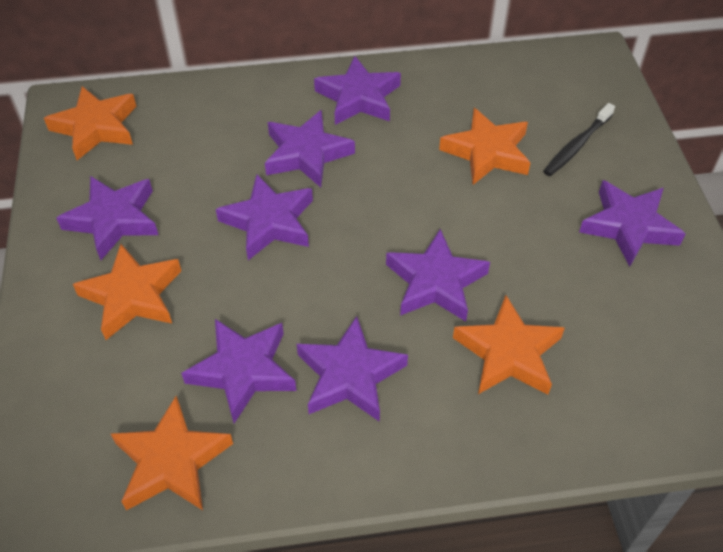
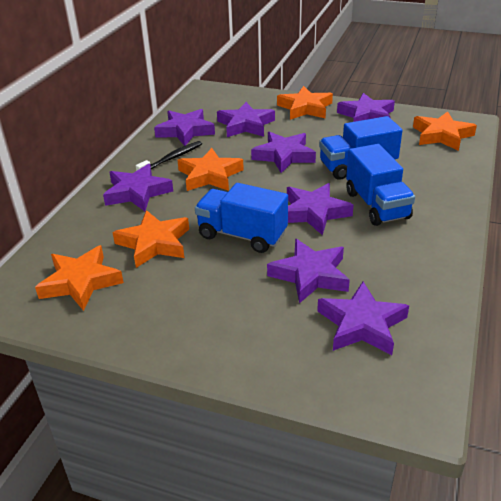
blue truck: none = 0 -> [195,183,288,253] [319,116,402,180] [346,144,415,226] = 3

